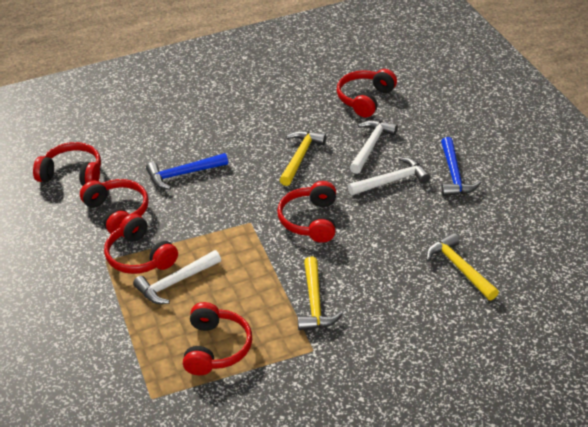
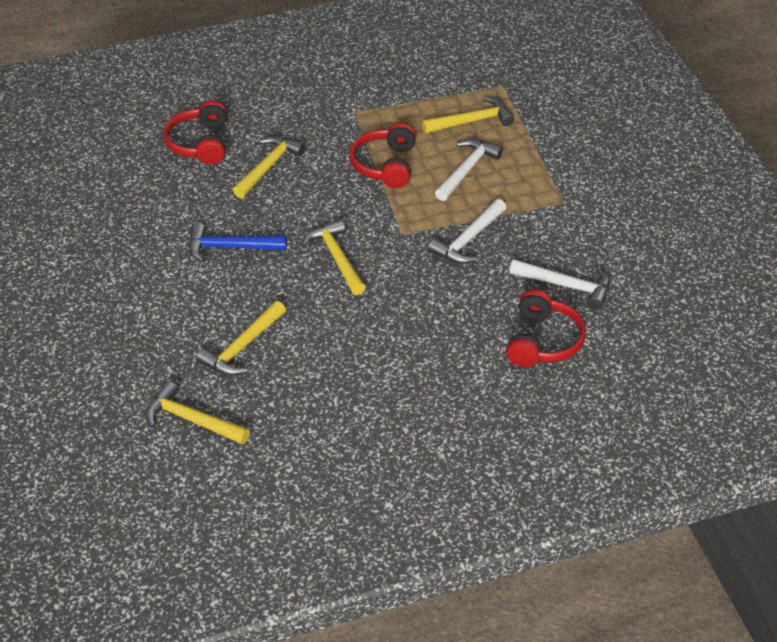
blue hammer: [146,153,228,190] [441,137,481,196] = 2 -> [189,223,287,262] = 1
red headphones: [33,142,101,186] [80,179,149,234] [104,214,178,274] [183,302,252,375] [277,181,336,243] [337,69,397,118] = 6 -> [163,100,227,164] [349,122,416,188] [506,289,586,367] = 3
yellow hammer: [279,131,326,186] [298,256,343,330] [426,233,499,300] = 3 -> [145,381,250,445] [196,301,286,376] [233,136,305,198] [302,219,366,295] [422,96,514,134] = 5

